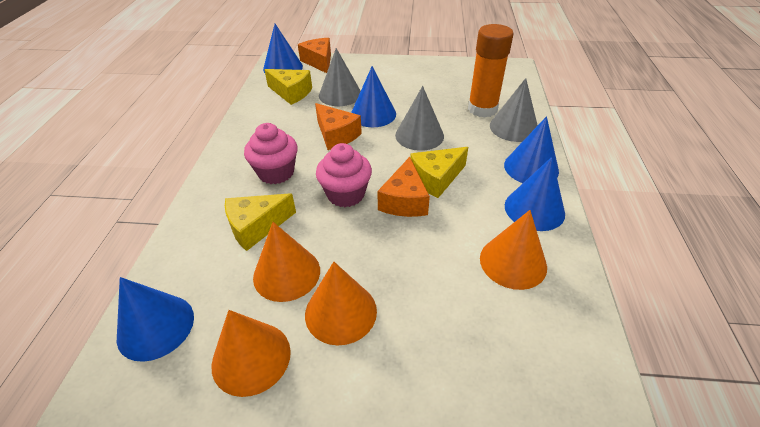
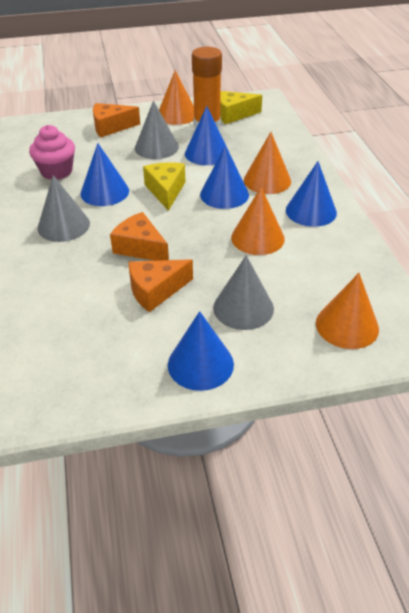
pink cupcake: [244,123,298,184] [316,143,372,207] = 2 -> [29,125,75,180] = 1
yellow cheese: [225,193,296,251] [264,69,312,105] [410,147,468,198] = 3 -> [143,162,185,211] [220,91,262,124] = 2

